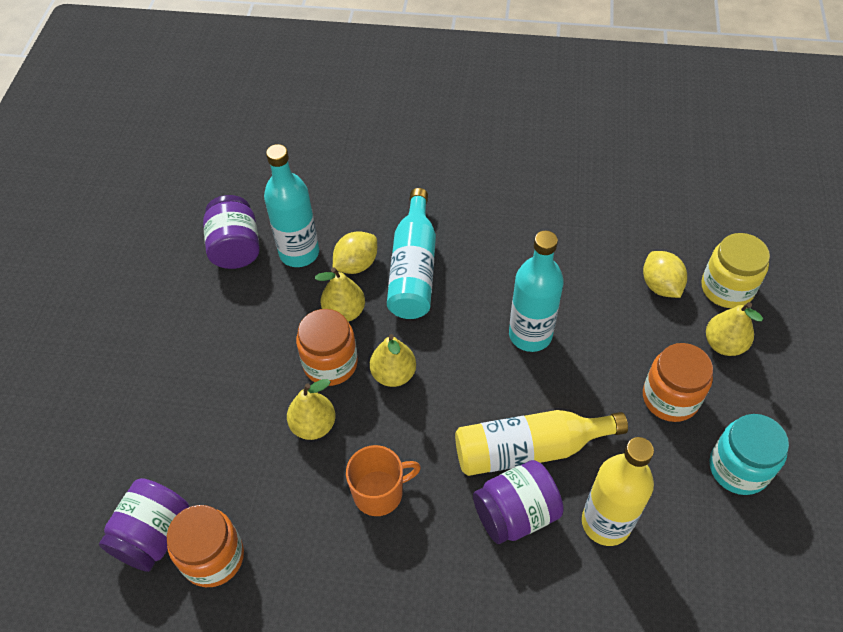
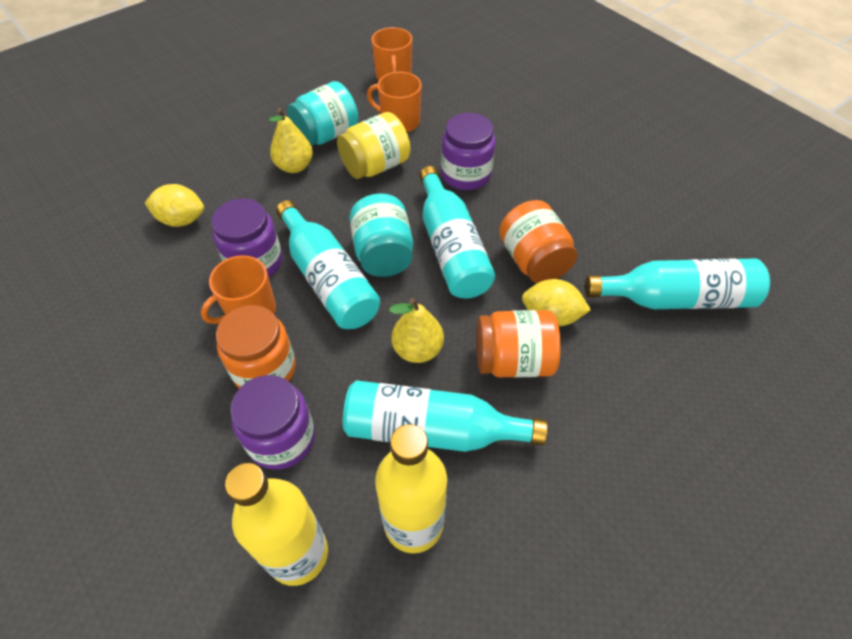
orange mug: [346,445,421,516] = 1 -> [201,255,276,324] [367,72,422,132] [371,27,412,80] = 3
turquoise bottle: [264,144,319,267] [387,188,436,319] [509,231,564,352] = 3 -> [276,200,380,329] [343,380,548,452] [419,166,495,299] [585,258,770,309] = 4
turquoise jar: [709,414,789,495] = 1 -> [287,81,358,146] [350,194,413,277] = 2
yellow pear: [287,379,335,440] [315,267,365,322] [370,334,416,387] [706,302,763,356] = 4 -> [269,108,313,173] [389,298,444,363] = 2

